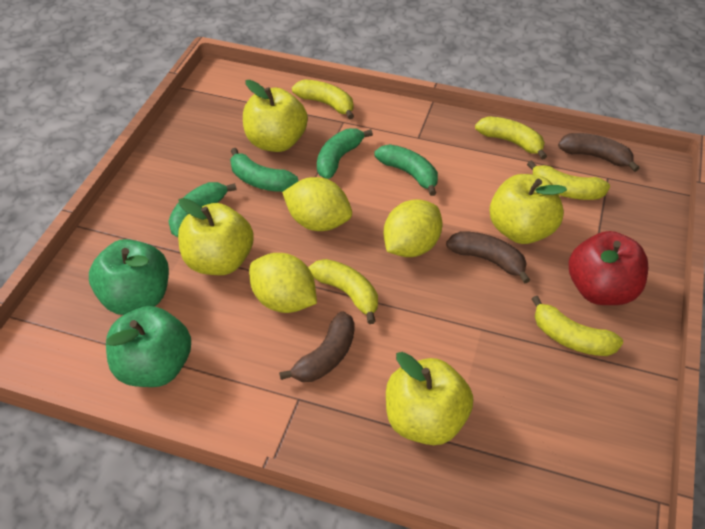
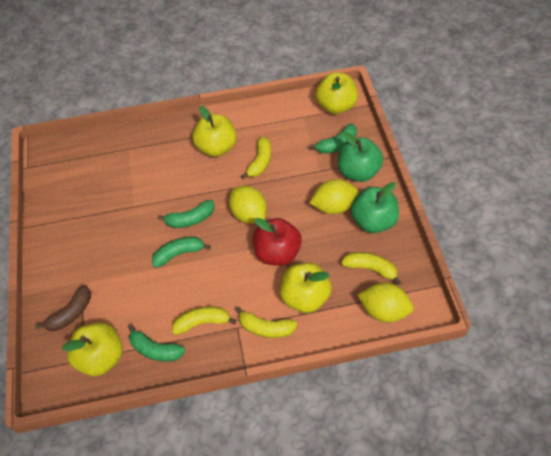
brown banana: [279,311,355,382] [446,231,530,284] [558,133,639,172] = 3 -> [35,285,91,331] = 1
yellow banana: [292,79,354,119] [308,259,378,324] [475,116,547,160] [527,160,610,200] [531,296,623,356] = 5 -> [172,306,236,335] [235,307,297,338] [241,137,271,179] [341,252,401,285] = 4

